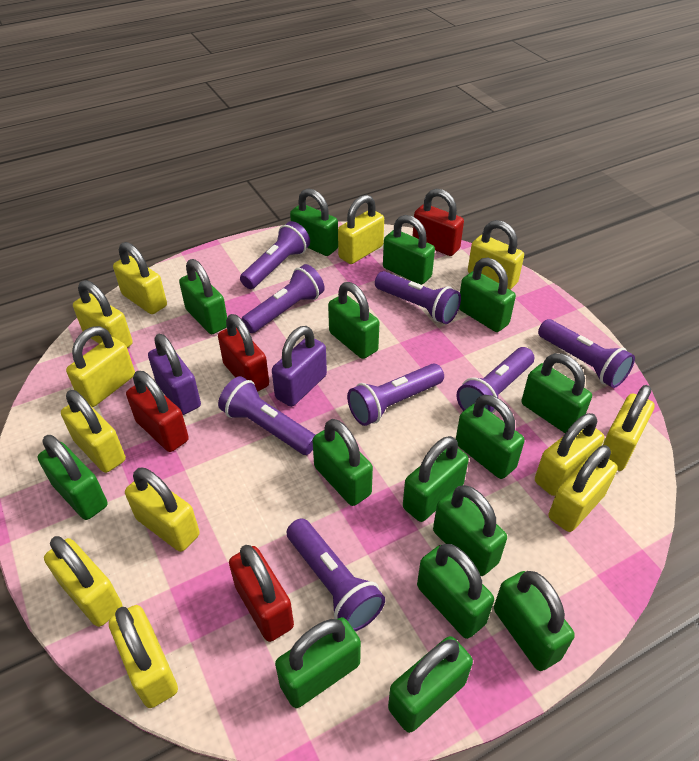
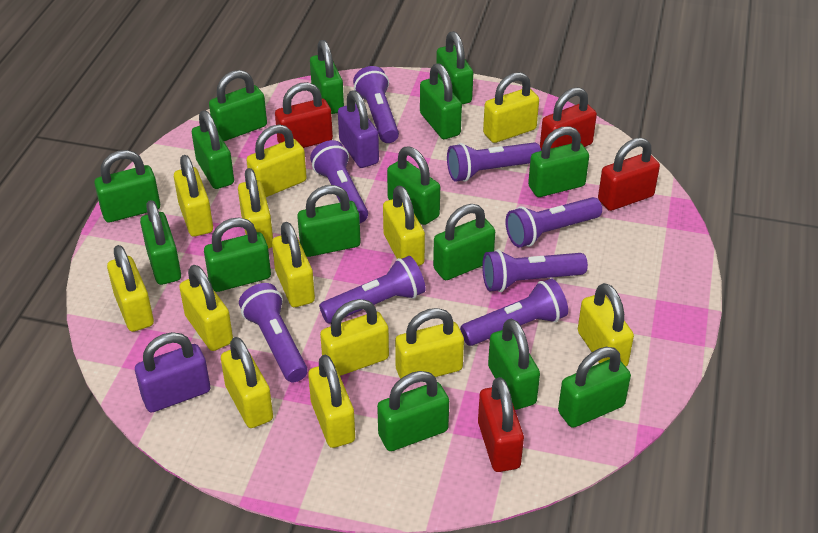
yellow padlock: [44,536,122,627] [61,390,126,473] [66,326,135,407] [73,280,133,348] [109,605,178,708] [113,242,167,314] [125,468,200,552] [338,195,384,264] [468,220,524,290] [535,413,604,496] [549,445,618,532] [603,385,655,471] = 12 -> [107,245,154,332] [174,155,213,237] [179,265,233,351] [221,337,273,428] [238,168,273,249] [247,124,307,197] [272,222,315,307] [308,355,355,448] [320,299,389,376] [383,185,425,266] [395,308,464,379] [483,72,539,143] [578,283,634,366] = 13

